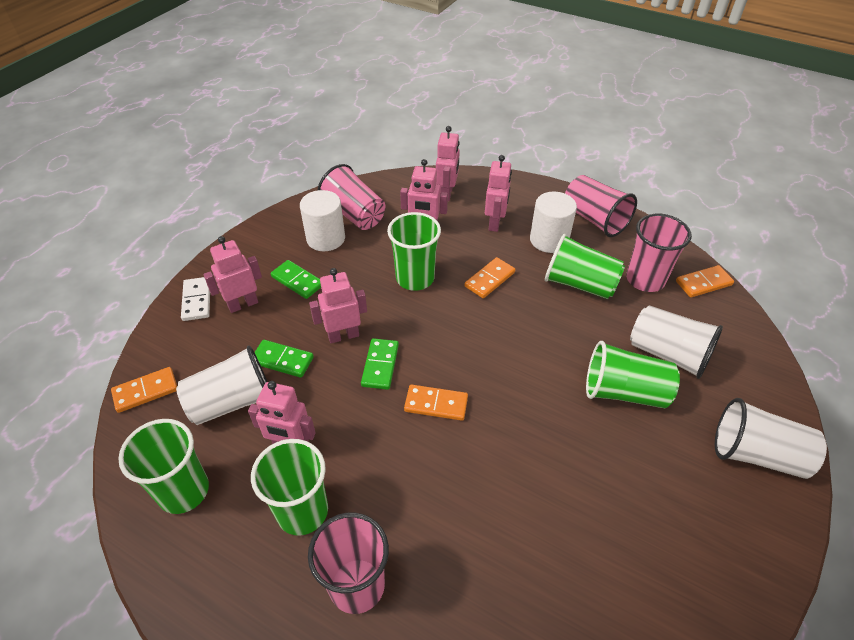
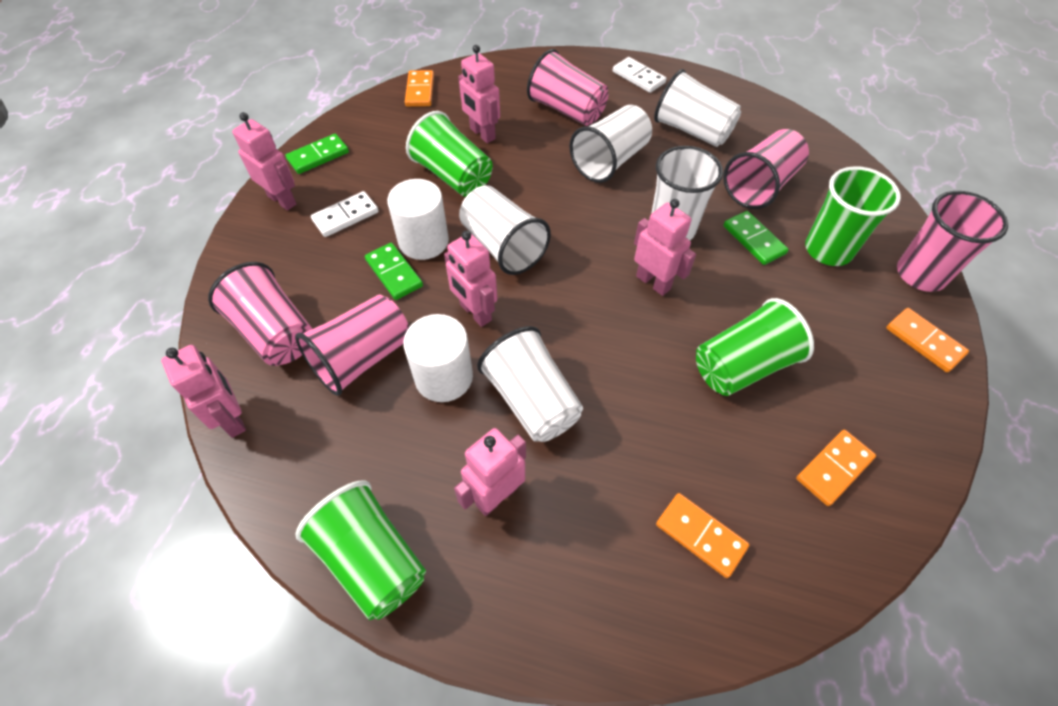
green cup: [118,419,209,514] [251,439,328,536] [387,212,441,291] [545,234,625,299] [586,341,680,408] = 5 -> [295,481,426,620] [406,111,493,197] [696,298,814,396] [805,166,901,266] = 4
pink cup: [308,512,389,614] [317,164,385,230] [565,175,637,237] [626,214,692,292] = 4 -> [208,262,312,366] [295,294,409,396] [527,49,608,126] [723,129,809,209] [897,191,1008,292] = 5
white cup: [176,346,267,425] [630,305,723,379] [715,398,827,479] = 3 -> [459,185,551,275] [477,326,583,442] [569,105,652,183] [651,146,723,240] [654,69,741,147] = 5
white domino: [181,277,210,321] = 1 -> [311,191,379,237] [613,57,666,93] = 2

